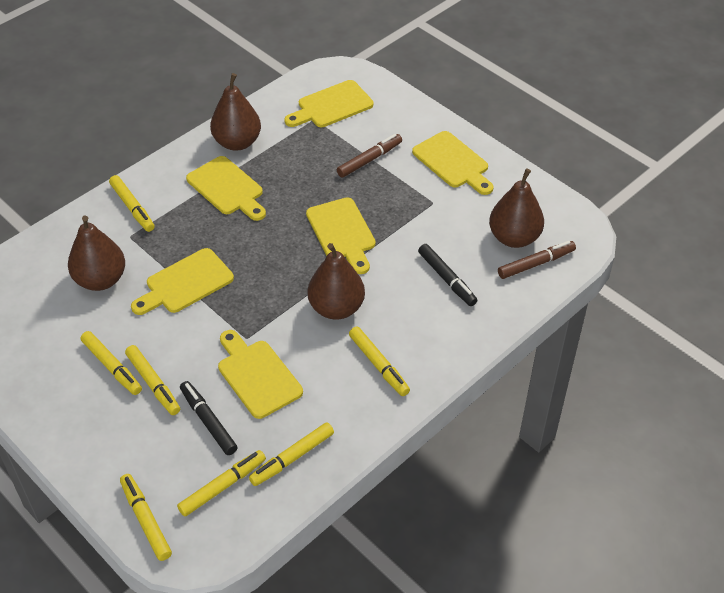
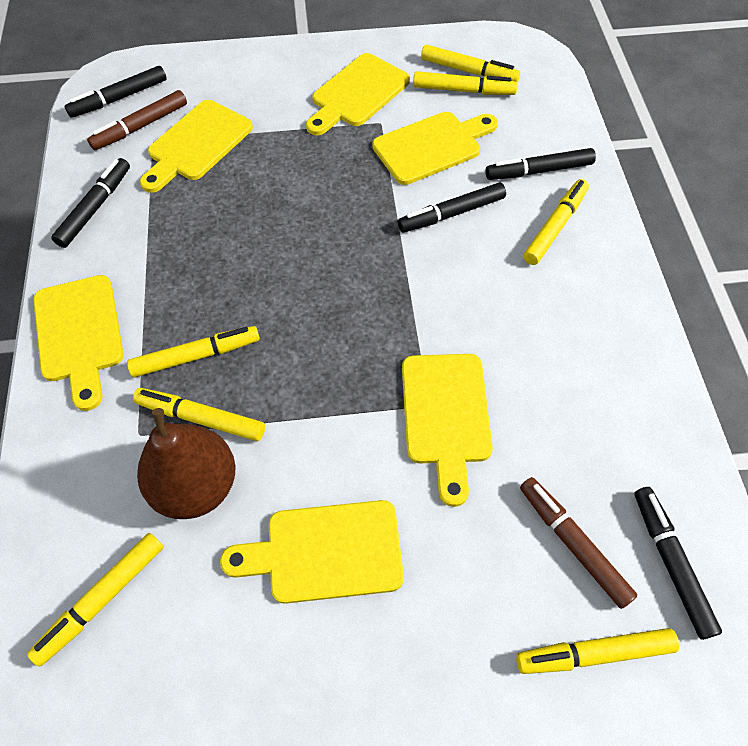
black marker: [180,381,238,455] [418,244,478,306] = 2 -> [51,158,130,248] [65,66,167,118] [398,183,506,233] [485,148,596,180] [634,487,722,640] = 5
brown pear: [68,216,125,291] [210,73,261,151] [308,243,365,319] [489,168,544,248] = 4 -> [137,408,235,519] = 1

